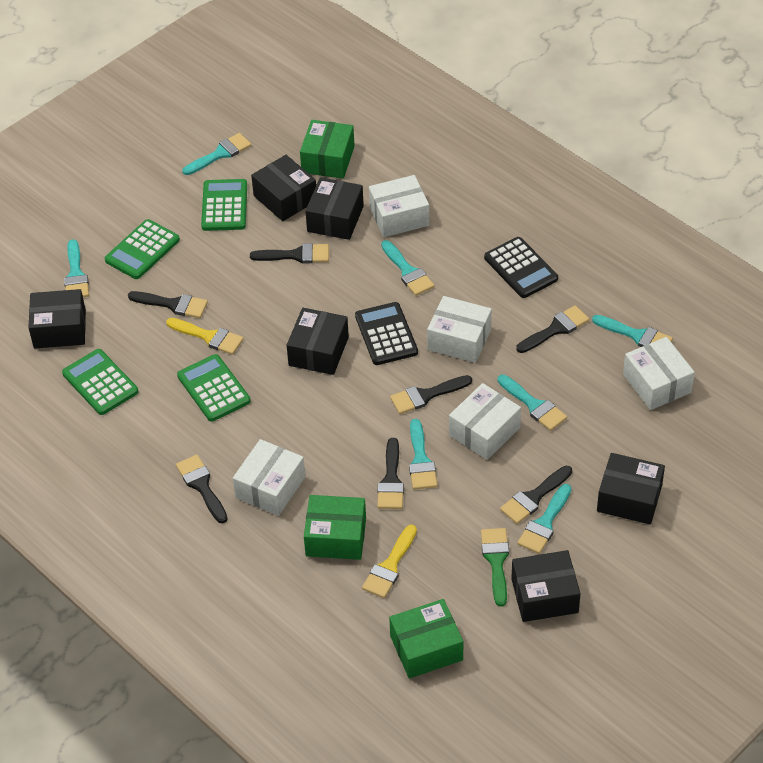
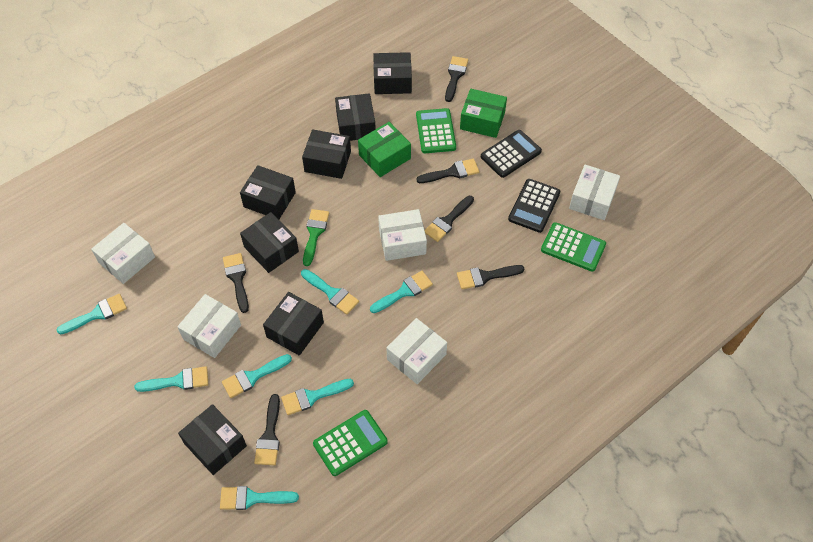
black box: [28,289,86,349] [251,155,316,221] [287,308,349,375] [305,177,364,240] [511,550,581,622] [597,453,665,524] = 6 -> [178,404,247,475] [240,165,296,220] [240,212,299,273] [263,292,324,356] [302,129,351,179] [335,93,376,141] [373,52,412,94] = 7
black brush: [128,291,208,318] [176,455,227,523] [250,243,329,264] [377,438,404,509] [390,375,472,414] [500,466,572,524] [516,305,589,353] = 7 -> [223,253,249,313] [254,394,280,465] [416,158,479,183] [424,196,474,242] [445,56,468,102] [457,265,524,289] = 6
green box: [300,120,355,179] [304,495,366,560] [389,599,463,678] = 3 -> [358,122,411,177] [460,89,507,138] = 2
green calculator: [62,349,138,415] [105,219,180,279] [177,354,251,422] [201,179,247,231] = 4 -> [313,410,388,476] [416,108,456,153] [541,222,606,272] = 3
yellow brush: [166,318,244,355] [362,525,417,598] = 2 -> none = 0

